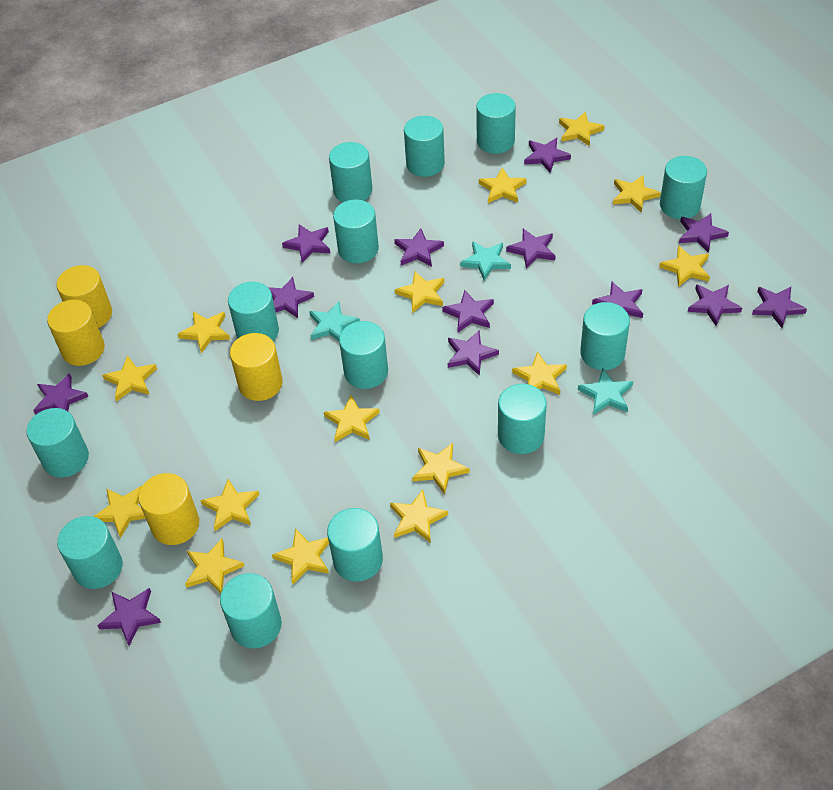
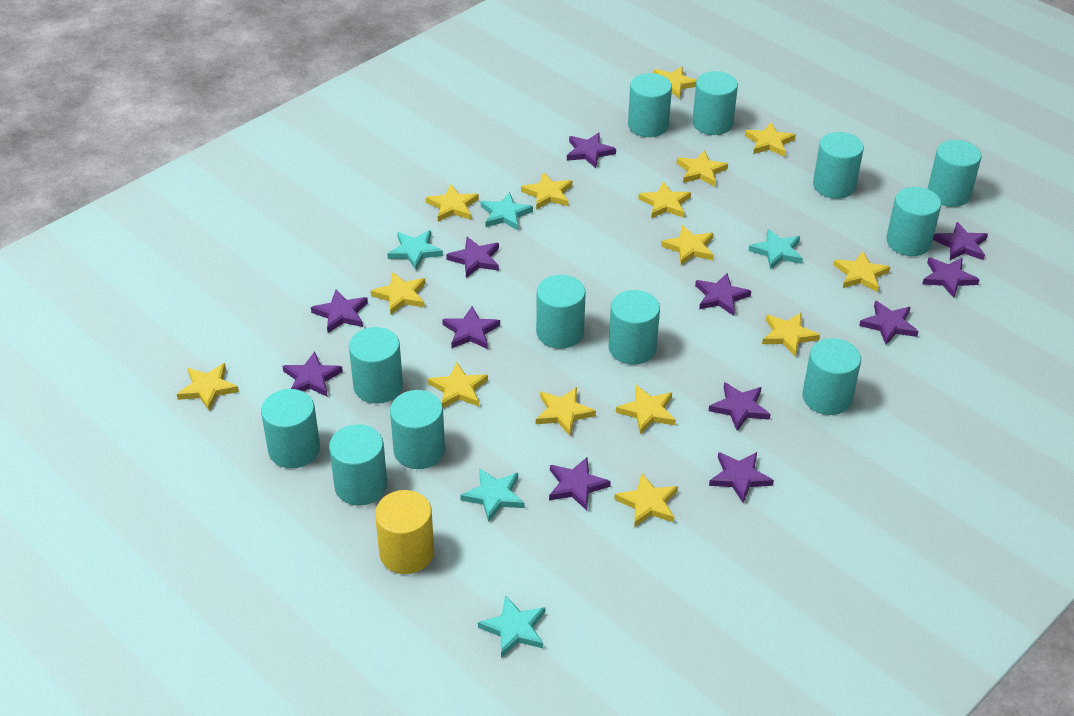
purple star: [33,373,89,415] [97,588,161,646] [268,277,314,318] [282,224,330,263] [394,228,444,267] [442,290,494,332] [448,331,499,376] [506,229,556,269] [524,138,571,173] [592,281,643,318] [679,213,729,253] [688,284,742,326] [752,287,807,328] = 13 -> [283,351,343,397] [311,290,368,333] [442,306,500,349] [446,237,499,278] [549,457,611,510] [567,133,616,168] [695,273,751,316] [709,382,770,431] [709,452,774,503] [859,301,919,345] [922,257,980,298] [933,222,988,260] = 12
turquoise cylinder: [26,408,89,478] [57,516,123,589] [220,573,282,648] [228,282,279,341] [327,508,383,582] [329,142,372,202] [333,200,379,263] [339,321,388,389] [404,116,445,177] [476,93,516,154] [498,384,547,454] [580,302,630,370] [660,156,707,219] = 13 -> [261,389,320,468] [329,424,387,505] [349,327,403,404] [390,390,445,469] [536,275,586,349] [609,290,660,365] [628,73,672,137] [692,71,738,135] [802,338,861,415] [813,132,864,199] [886,187,941,256] [928,140,982,207] = 12
turquoise star: [309,301,360,341] [460,241,511,281] [578,368,633,415] = 3 -> [387,230,443,270] [460,468,525,522] [478,595,545,658] [481,192,533,230] [749,229,803,269] = 5
yellow cylinder: [47,300,105,366] [56,265,112,328] [138,473,199,545] [230,333,283,401] = 4 -> [375,490,434,574] = 1

